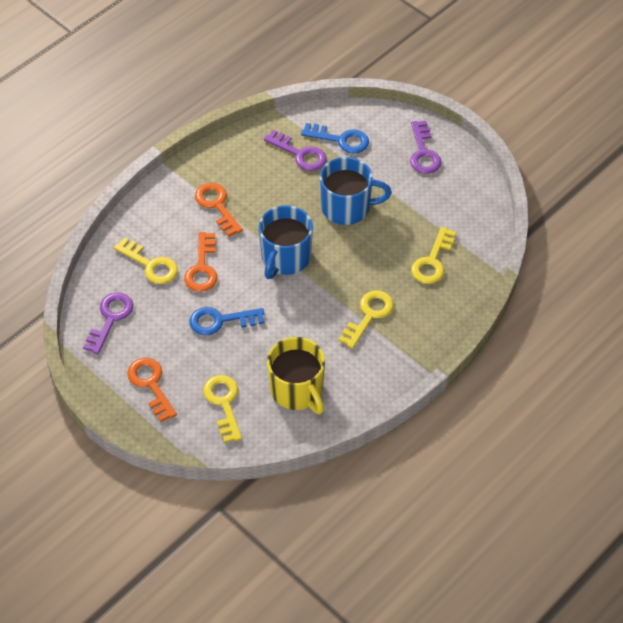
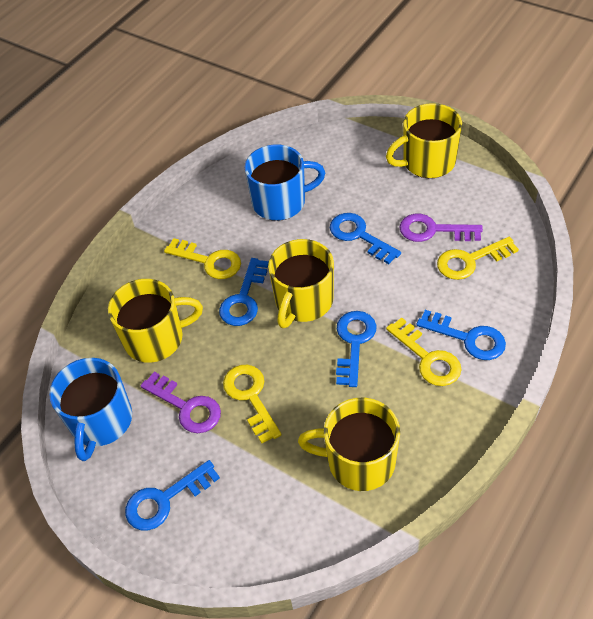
blue key: [189,307,264,336] [301,123,369,154] = 2 -> [125,460,220,530] [219,258,269,326] [330,213,401,264] [336,311,377,387] [416,310,506,360] = 5
orange key: [127,358,177,422] [184,232,217,292] [195,183,243,237] = 3 -> none = 0
purple key: [83,293,133,354] [264,130,327,171] [410,121,442,174] = 3 -> [140,372,221,433] [399,214,483,242] = 2
yellow mug: [267,337,325,414] = 1 -> [108,279,203,363] [268,239,334,328] [298,398,400,491] [386,103,462,178] = 4

